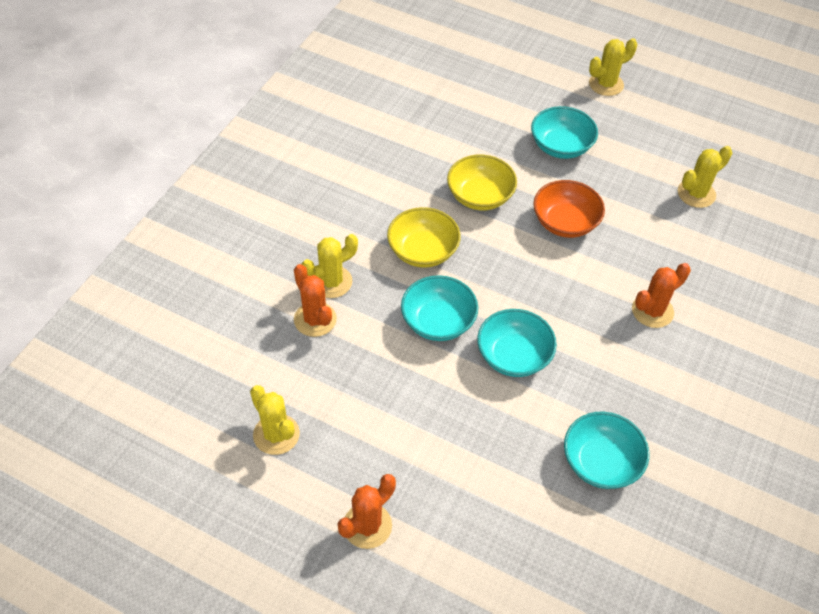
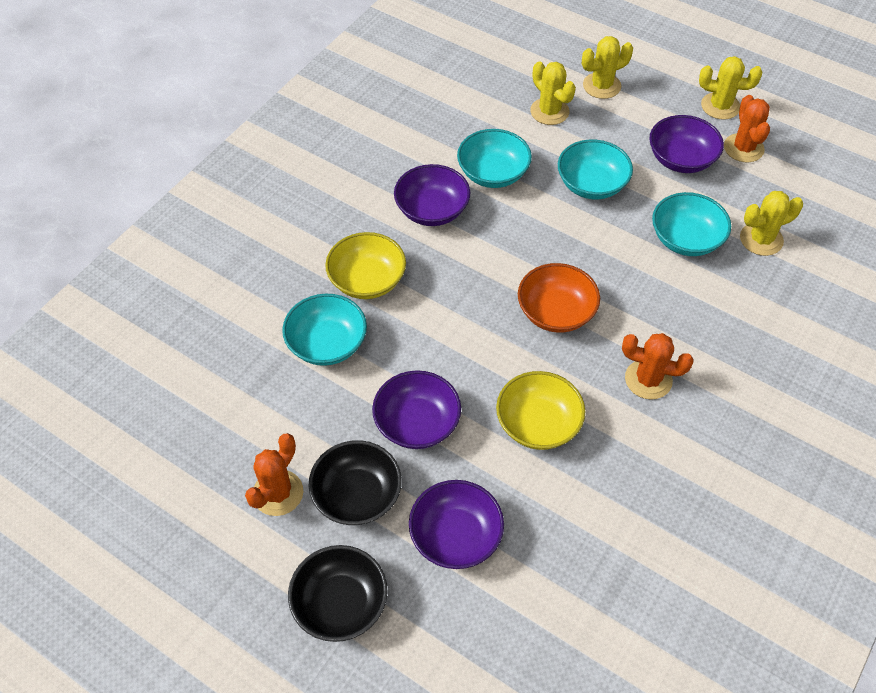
black bowl: none = 0 -> [288,545,388,642] [308,440,402,525] = 2
purple bowl: none = 0 -> [372,370,461,449] [394,164,470,226] [409,480,504,569] [649,115,724,173] = 4

